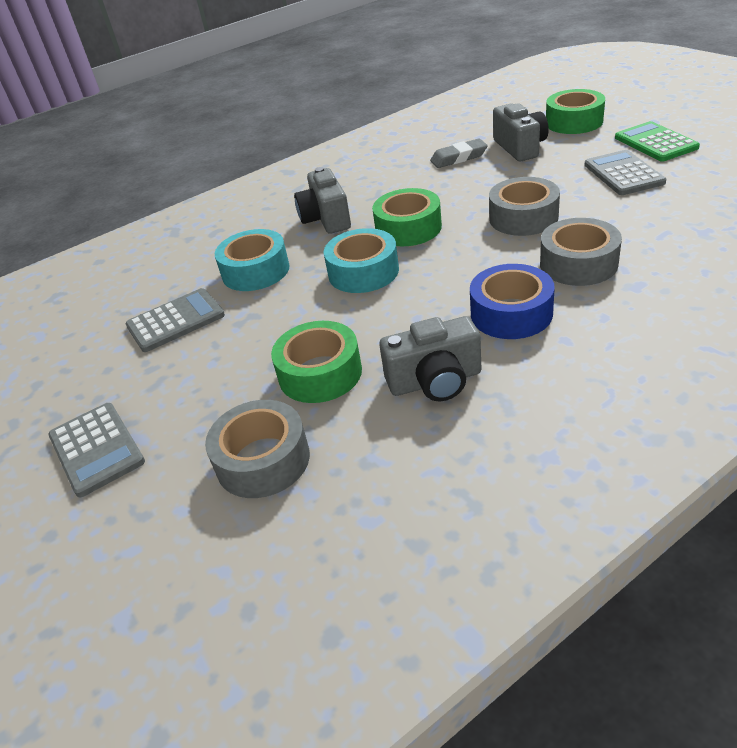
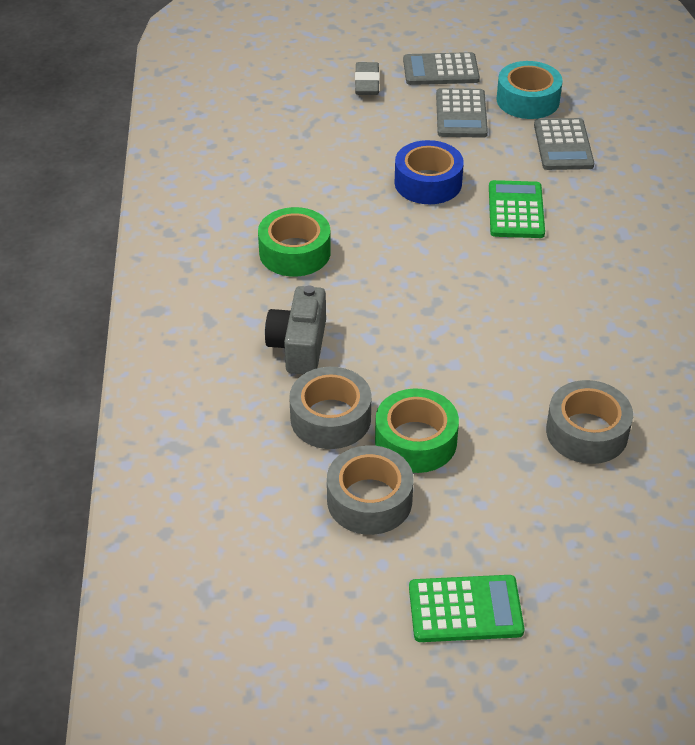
green calculator: [615,121,700,161] = 1 -> [409,575,524,642] [489,180,545,238] = 2
green tape: [271,321,362,403] [372,188,442,246] [546,89,605,134] = 3 -> [258,207,331,277] [375,388,459,473] = 2
grey camera: [294,167,351,234] [379,316,482,401] [493,103,549,161] = 3 -> [265,285,326,374] = 1
turquoise tape: [215,229,290,291] [324,228,399,293] = 2 -> [497,61,563,119] = 1

